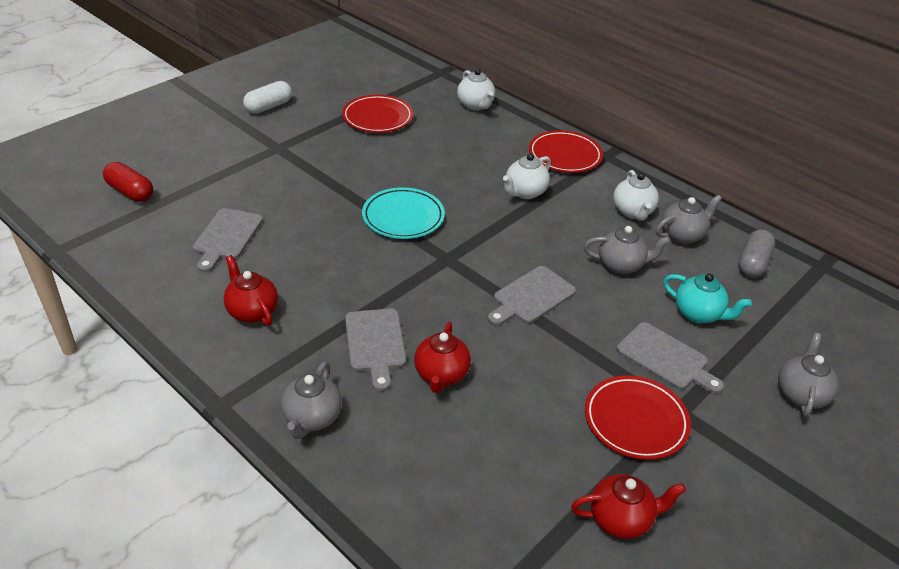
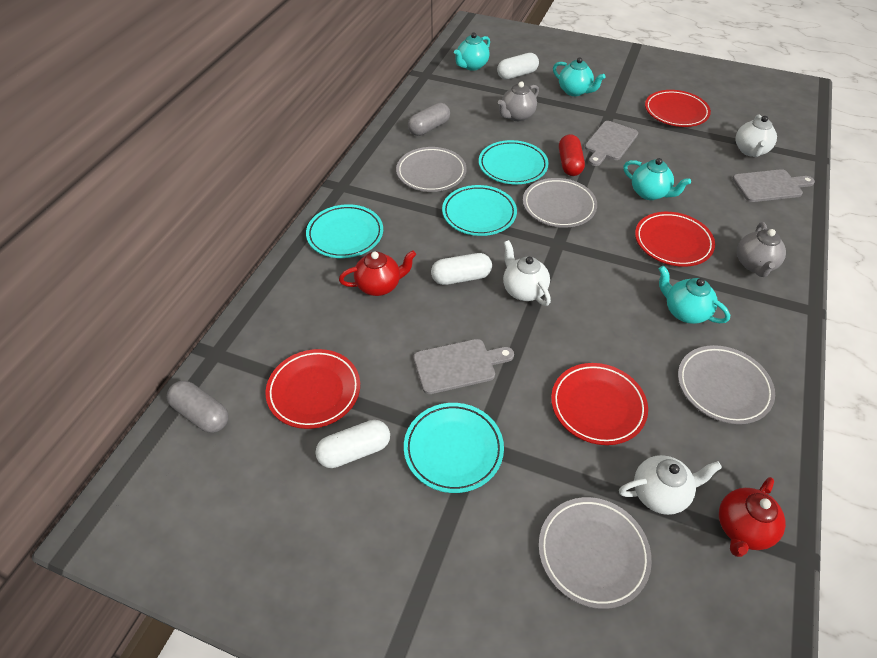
grey capsule: [738,229,775,278] = 1 -> [167,381,229,433] [408,103,450,136] = 2
grey cutting board: [193,208,263,272] [345,308,406,391] [488,266,576,326] [617,322,724,394] = 4 -> [413,339,514,394] [585,121,638,166] [732,169,815,202] = 3
grey plate: none = 0 -> [396,147,467,192] [523,178,597,228] [539,497,652,609] [678,345,775,424] = 4
grey teapot: [281,362,342,439] [584,226,670,274] [656,195,722,244] [778,333,839,417] = 4 -> [498,81,539,121] [737,222,786,277] = 2
red plate: [342,95,413,133] [529,130,603,173] [585,375,691,460] = 3 -> [265,349,360,429] [551,363,648,445] [635,212,715,267] [645,90,711,127] = 4
red teapot: [224,255,278,326] [414,322,471,393] [571,474,686,539] = 3 -> [339,250,416,296] [719,477,786,557] = 2
turquoise plate: [362,187,445,239] = 1 -> [306,204,383,258] [404,403,504,493] [442,185,517,236] [479,140,548,184] = 4
turquoise teapot: [663,273,752,324] = 1 -> [454,32,490,71] [553,57,606,96] [623,158,691,200] [659,266,730,324] = 4
white capsule: [243,81,292,114] = 1 -> [315,420,390,468] [431,253,492,285] [497,53,539,79] = 3

